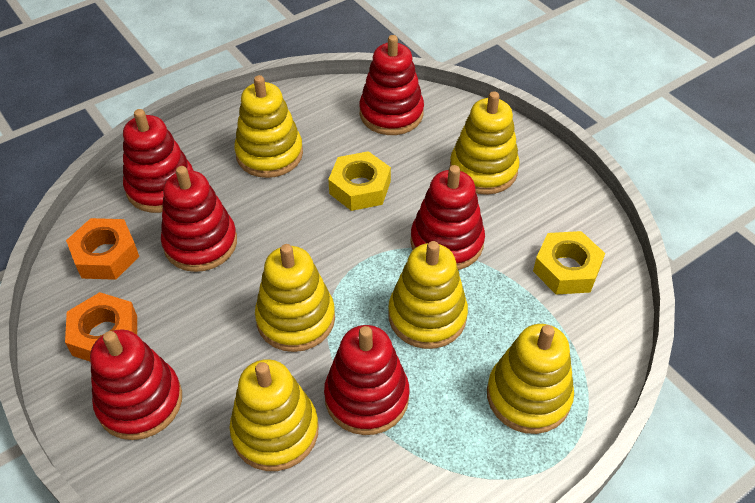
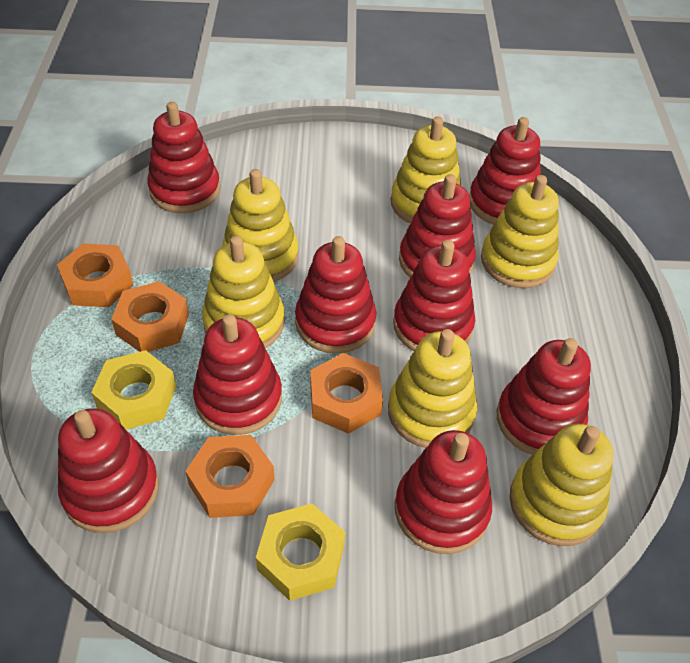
orange nut: [65,292,137,361] [66,218,139,280] = 2 -> [57,243,133,307] [111,281,189,352] [186,435,275,518] [310,353,383,434] = 4
red stacking toy: [90,329,182,440] [123,109,194,213] [161,166,237,272] [324,325,409,435] [359,35,424,135] [410,165,485,270] = 6 -> [58,408,159,533] [147,102,220,213] [193,314,282,435] [295,236,376,354] [393,240,475,351] [395,430,492,554] [399,174,476,278] [469,117,541,225] [497,338,591,455] = 9

